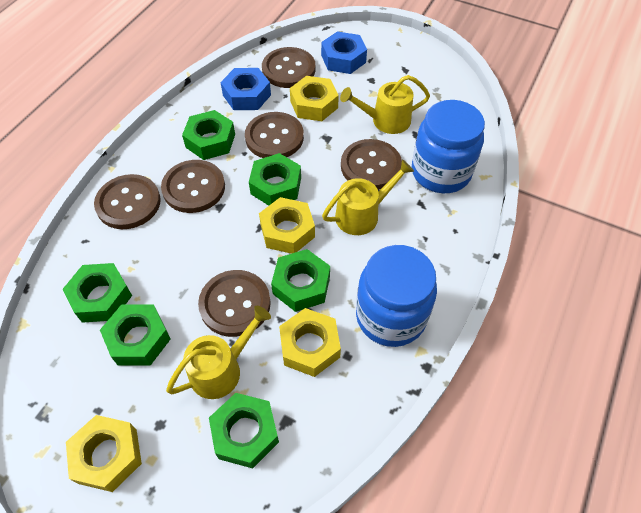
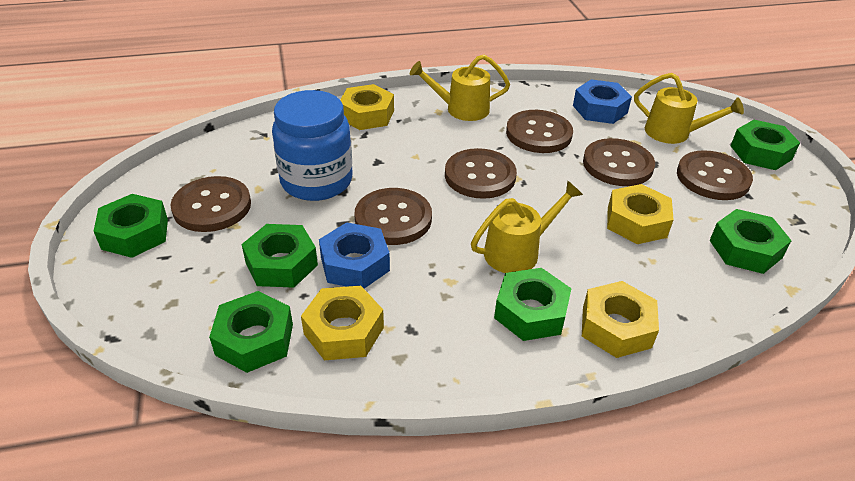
blue jar: [356,245,437,347] [412,100,485,193] = 2 -> [272,90,352,201] = 1

